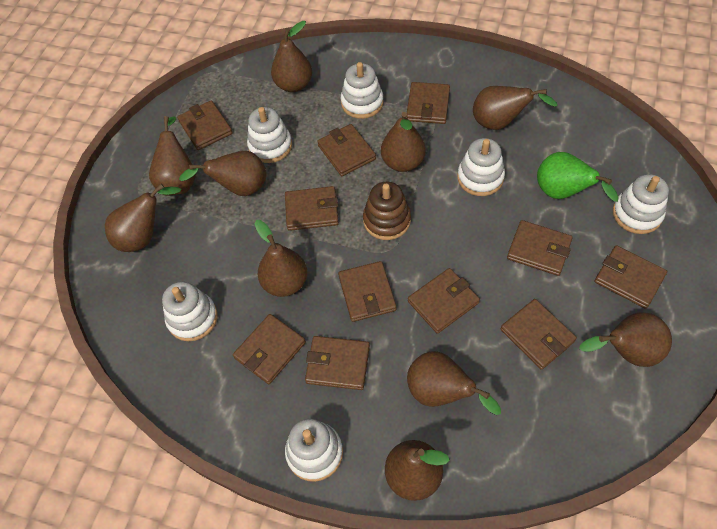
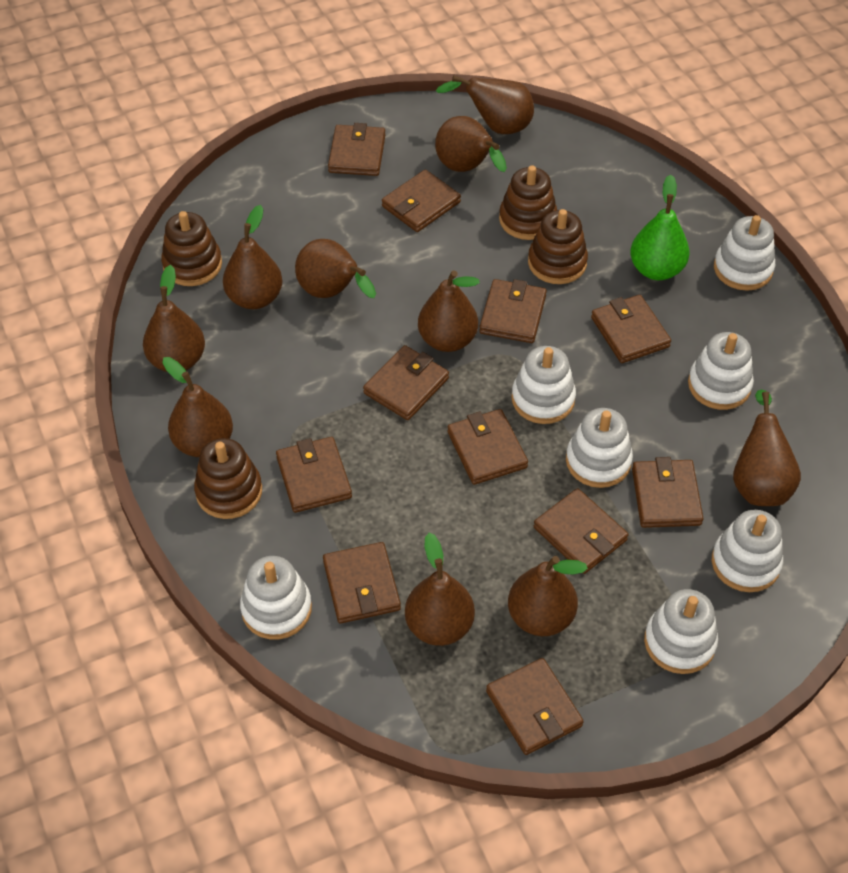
brown stacking toy: [363,182,411,240] = 1 -> [161,211,222,286] [194,438,262,519] [499,166,557,240] [528,209,588,284] = 4
white stacking toy: [162,282,218,341] [247,107,292,163] [285,419,343,482] [341,62,384,119] [457,138,505,196] [613,174,669,234] = 6 -> [240,556,312,640] [511,346,576,424] [566,408,633,488] [644,589,718,674] [688,332,754,410] [712,510,783,592] [714,215,775,291] = 7

